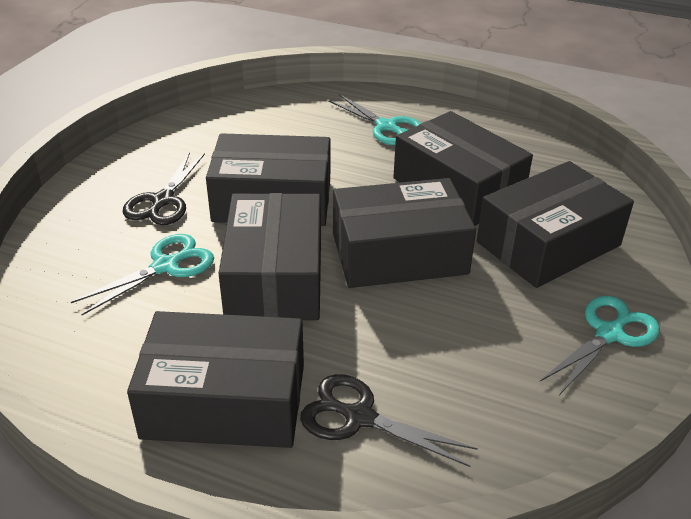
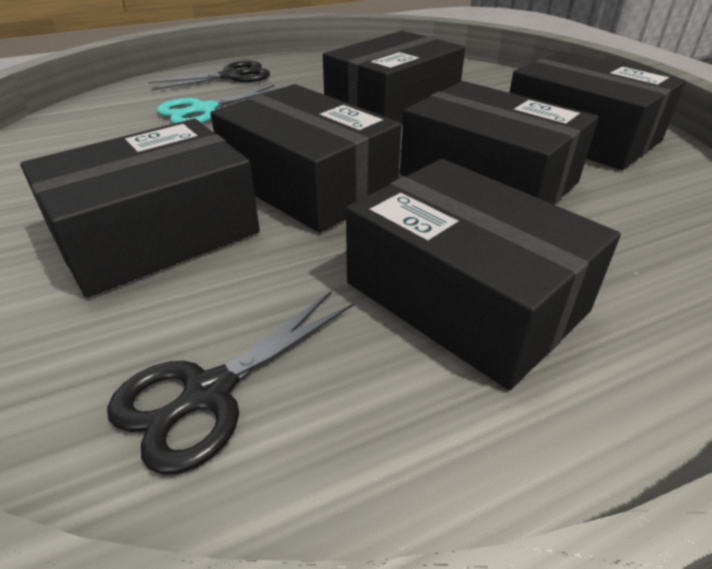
turquoise scissors: [71,234,214,315] [328,94,421,145] [540,296,660,395] = 3 -> [157,85,284,124] = 1

